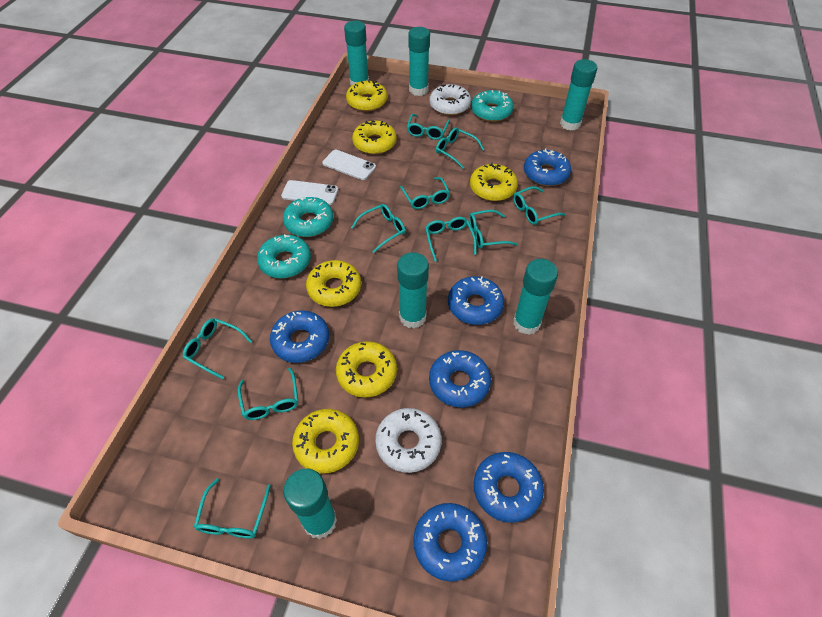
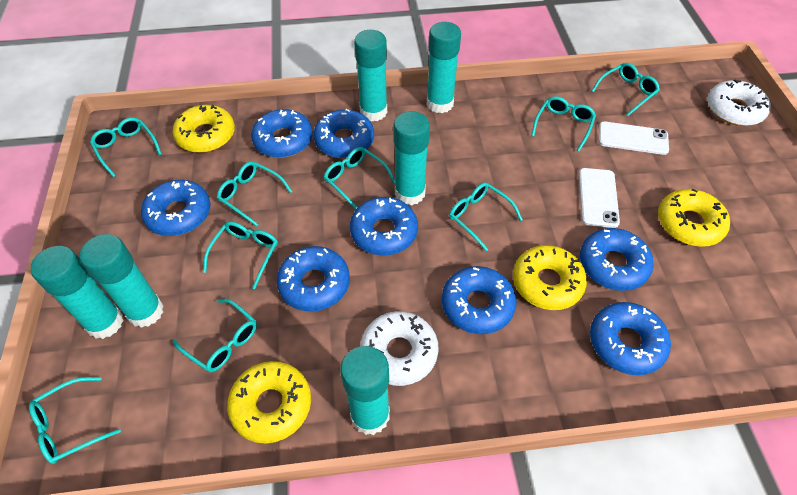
blue donut: [270,310,329,363] [413,503,487,582] [429,350,491,408] [448,276,504,325] [473,452,544,523] [524,148,571,186] = 6 -> [141,180,211,236] [251,109,313,158] [277,246,350,311] [313,109,374,158] [350,197,418,255] [442,266,517,334] [580,228,654,291] [590,302,671,375] = 8
turquoise donut: [257,234,311,278] [283,197,334,237] [471,90,514,122] = 3 -> none = 0
turquoise glasses: [183,318,252,379] [194,478,271,538] [238,368,298,420] [351,204,406,253] [400,177,450,209] [407,114,450,140] [425,217,477,261] [436,127,484,169] [469,210,518,249] [513,186,566,225] = 10 -> [29,377,121,464] [90,117,162,177] [173,299,257,372] [203,222,278,289] [217,161,292,226] [324,147,395,210] [449,182,523,251] [531,96,596,152] [592,63,660,116] = 9
yellow donut: [292,409,359,473] [306,260,361,307] [336,341,397,398] [346,80,388,111] [352,120,397,154] [470,162,518,201] = 6 -> [172,105,235,153] [227,361,311,444] [513,245,587,310] [658,188,730,247] = 4

